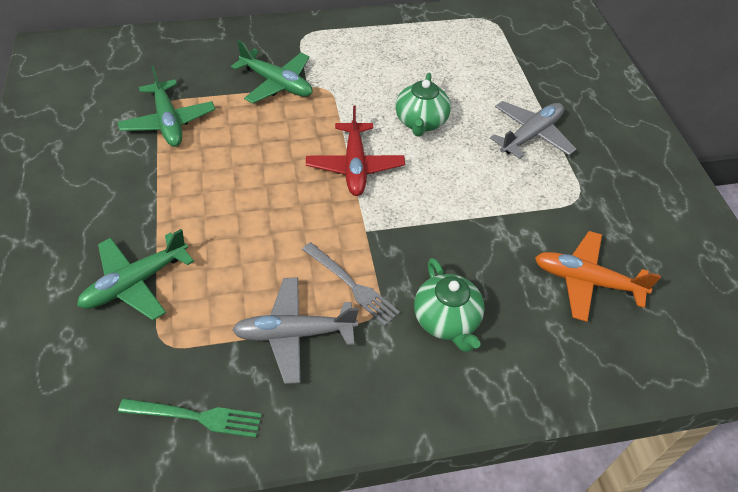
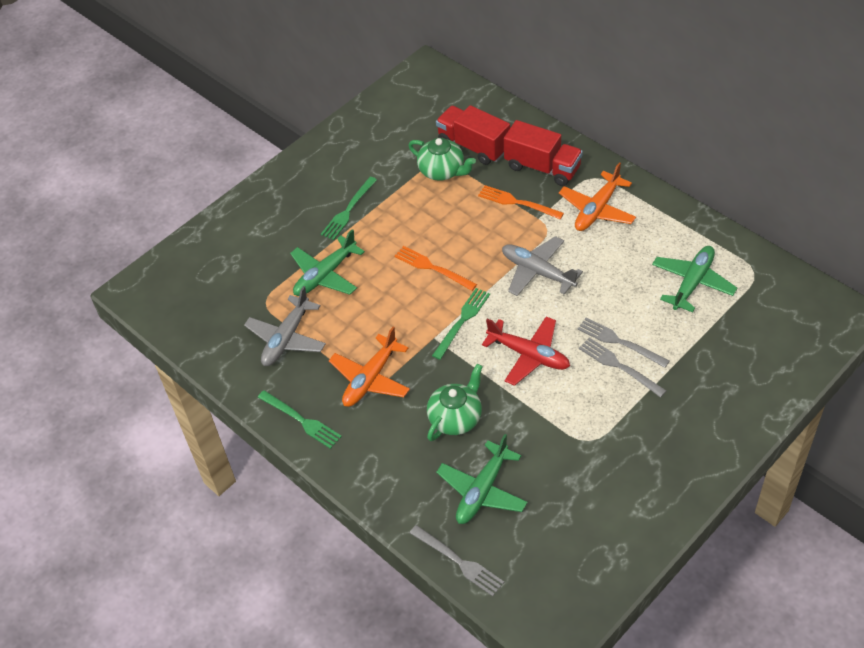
green fork: [118,398,262,438] = 1 -> [258,390,342,449] [321,177,377,240] [432,288,490,360] = 3
grey fork: [302,242,400,326] = 1 -> [410,525,504,596] [578,318,670,368] [579,338,666,398] = 3
orange fork: none = 0 -> [395,246,477,291] [478,185,564,219] = 2
orange plane: [535,231,661,322] = 1 -> [329,327,410,407] [559,162,636,231] = 2
red truck: none = 0 -> [436,105,510,165] [504,120,583,186] = 2

